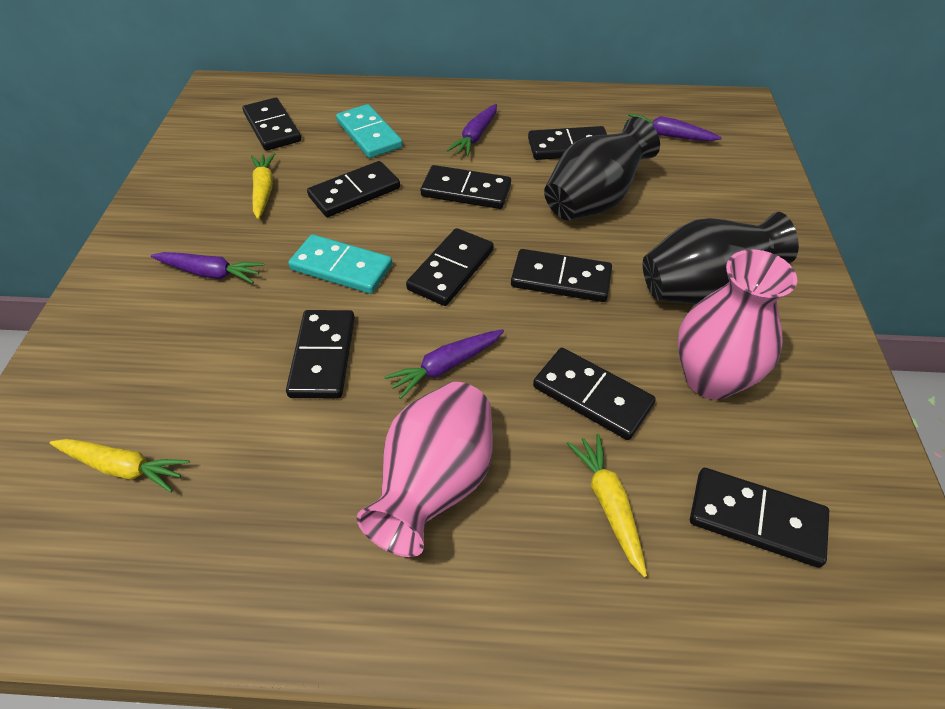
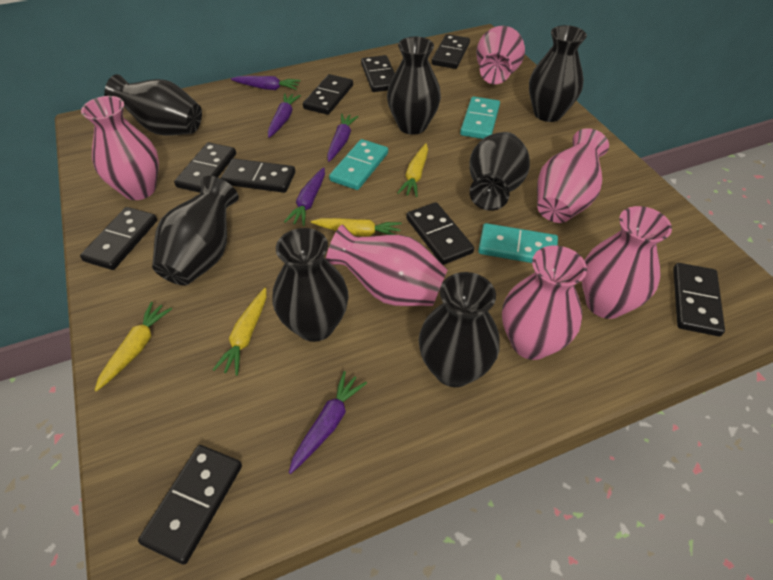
black vase: [544,117,660,220] [643,212,799,304] = 2 -> [104,74,202,136] [152,176,239,286] [272,228,349,342] [387,37,441,135] [419,272,500,387] [469,132,530,211] [529,25,587,122] = 7
pink vase: [357,382,493,557] [678,250,797,400] = 2 -> [81,96,159,200] [326,224,448,306] [476,26,525,84] [502,246,587,360] [537,128,609,223] [582,206,672,319] = 6
purple carrot: [151,252,264,283] [384,329,504,399] [447,104,497,157] [624,114,722,141] = 4 -> [231,76,301,90] [268,93,301,138] [284,167,325,226] [289,371,367,474] [327,114,359,162] = 5
turquoise domino: [288,234,392,294] [336,104,403,158] = 2 -> [329,139,388,190] [460,96,500,139] [478,223,558,263] = 3
yellow carrot: [50,439,190,492] [251,153,275,219] [567,434,647,578] = 3 -> [95,302,172,392] [213,288,266,376] [311,218,402,237] [397,143,428,197] = 4

